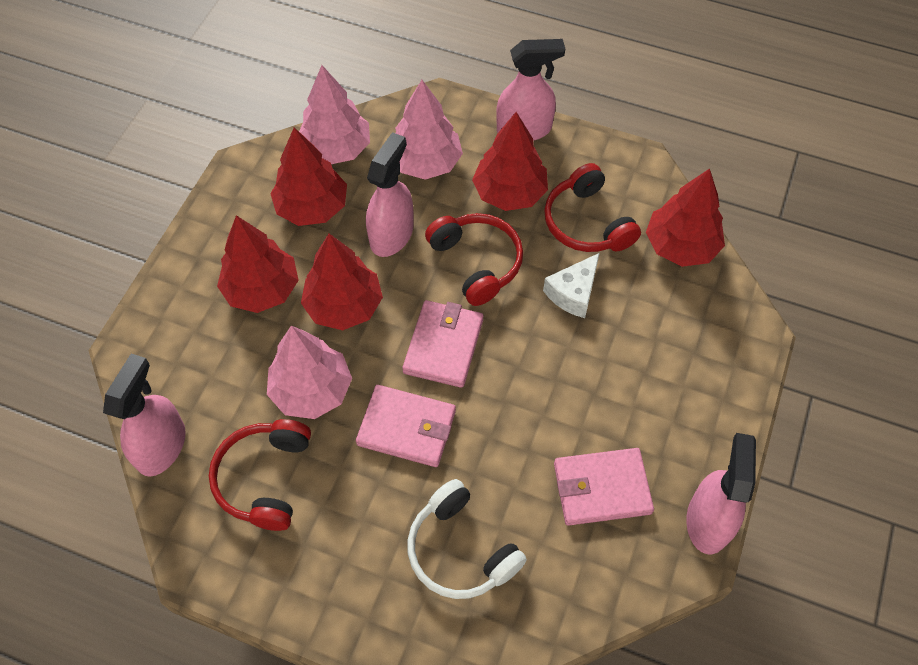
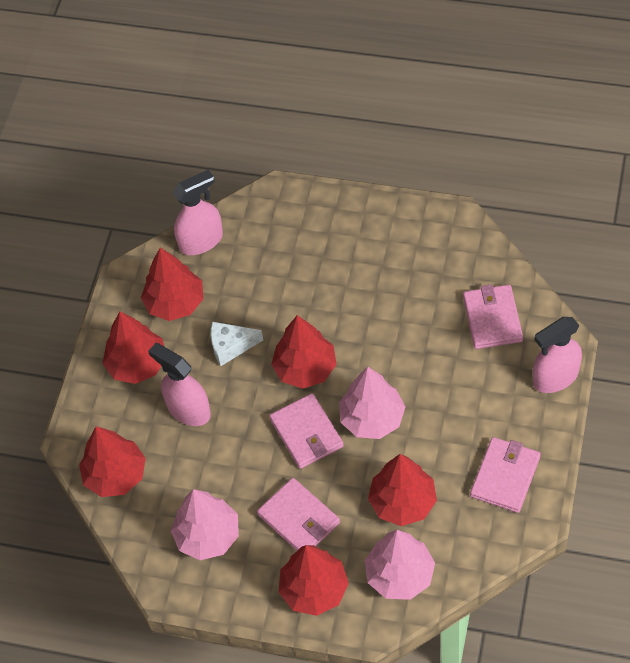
pink spray bottle: [103,354,186,476] [366,132,414,257] [496,39,565,141] [686,433,756,554] = 4 -> [148,343,211,426] [172,169,223,255] [533,317,582,393] = 3
pink wallet: [356,385,456,467] [402,300,483,388] [554,448,654,526] = 3 -> [257,478,340,551] [269,393,344,469] [463,284,523,349] [470,437,541,513] = 4
red headphones: [209,419,311,531] [425,213,523,306] [544,163,641,252] = 3 -> none = 0
red tree: [217,215,299,313] [270,127,347,226] [301,234,383,330] [472,112,548,211] [646,169,725,267] = 5 -> [79,426,146,497] [102,311,164,384] [141,248,204,321] [271,315,337,389] [279,545,349,616] [368,454,437,526] = 6
white headphones: [407,479,527,599] = 1 -> none = 0

